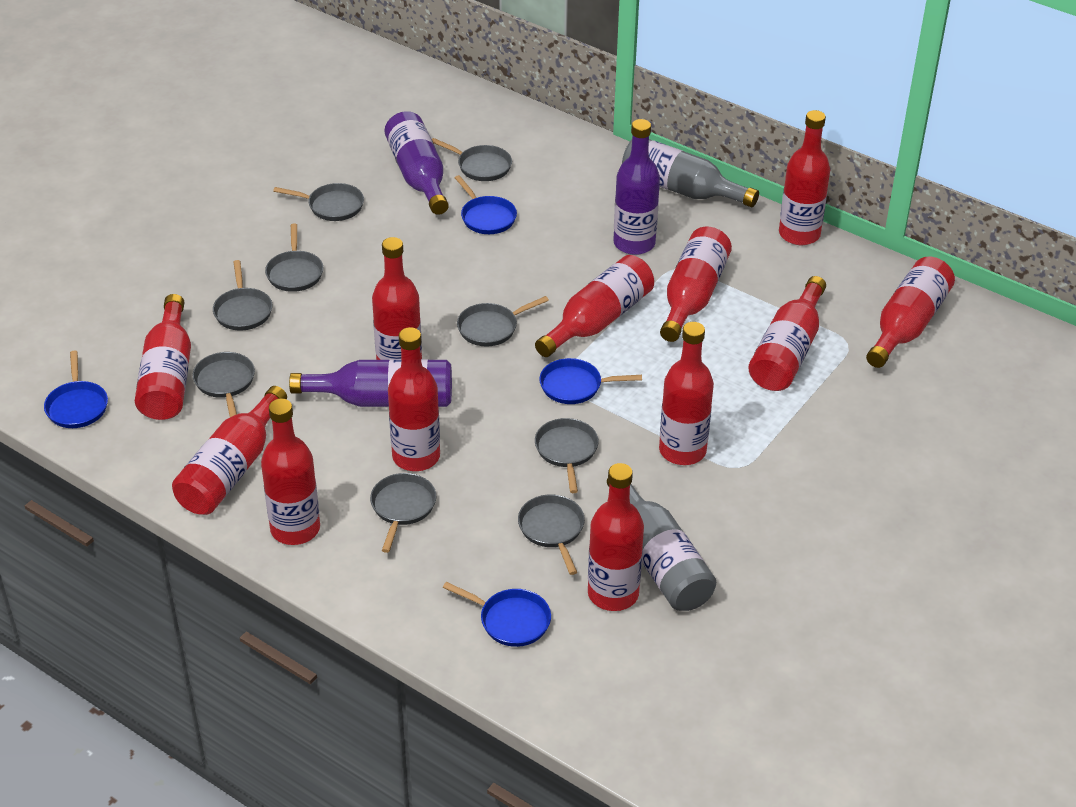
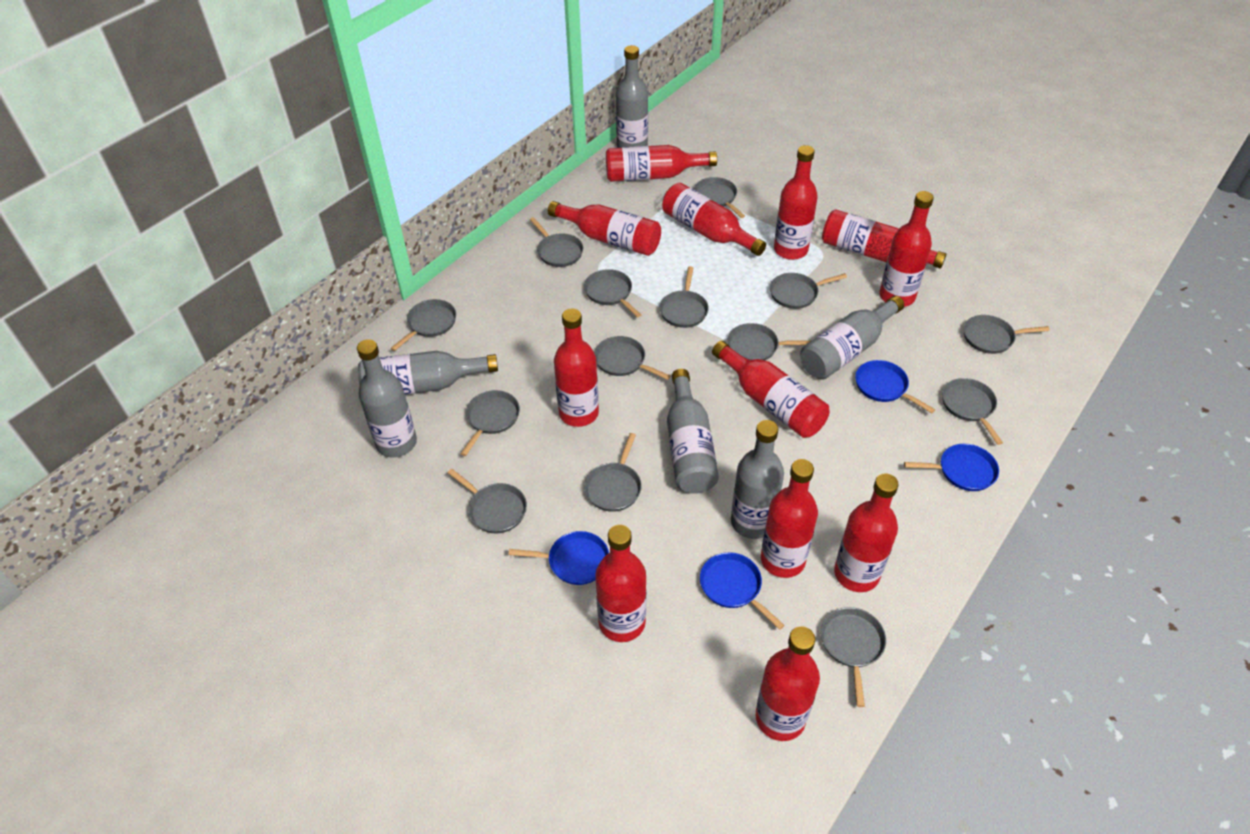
grey bottle: [607,478,716,611] [622,139,759,207] = 2 -> [357,339,417,458] [358,351,498,395] [616,45,648,148] [667,369,719,494] [731,420,784,539] [800,296,904,379] = 6
grey pan: [192,352,255,417] [213,260,272,331] [265,224,323,292] [273,183,364,221] [370,473,436,553] [432,138,512,181] [457,296,549,347] [518,495,585,575] [535,418,599,493] = 9 -> [391,299,456,351] [448,469,527,534] [461,390,520,456] [530,217,583,267] [584,269,641,317] [584,433,642,512] [594,336,670,380] [659,267,709,328] [694,177,745,218] [728,323,811,360] [770,273,847,309] [821,607,886,707] [942,378,1003,445] [963,315,1050,354] = 14
purple bottle: [289,359,452,407] [385,111,449,215] [613,119,660,255] = 3 -> none = 0

